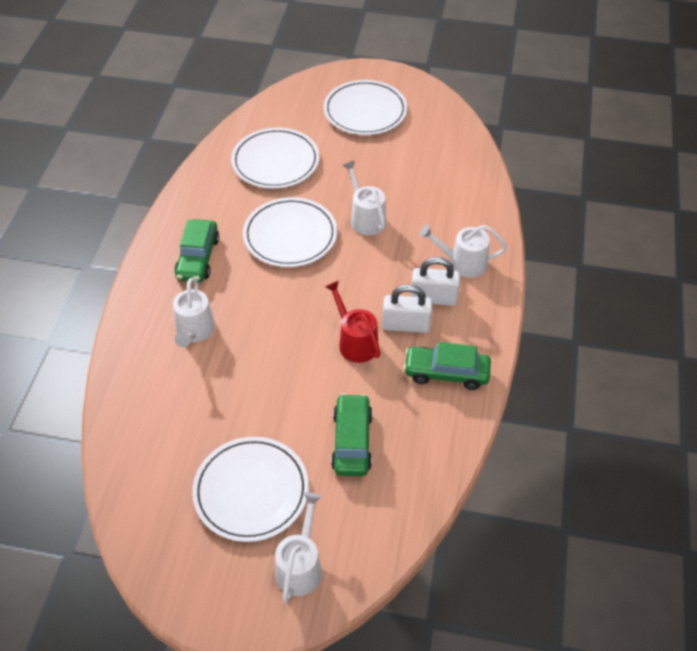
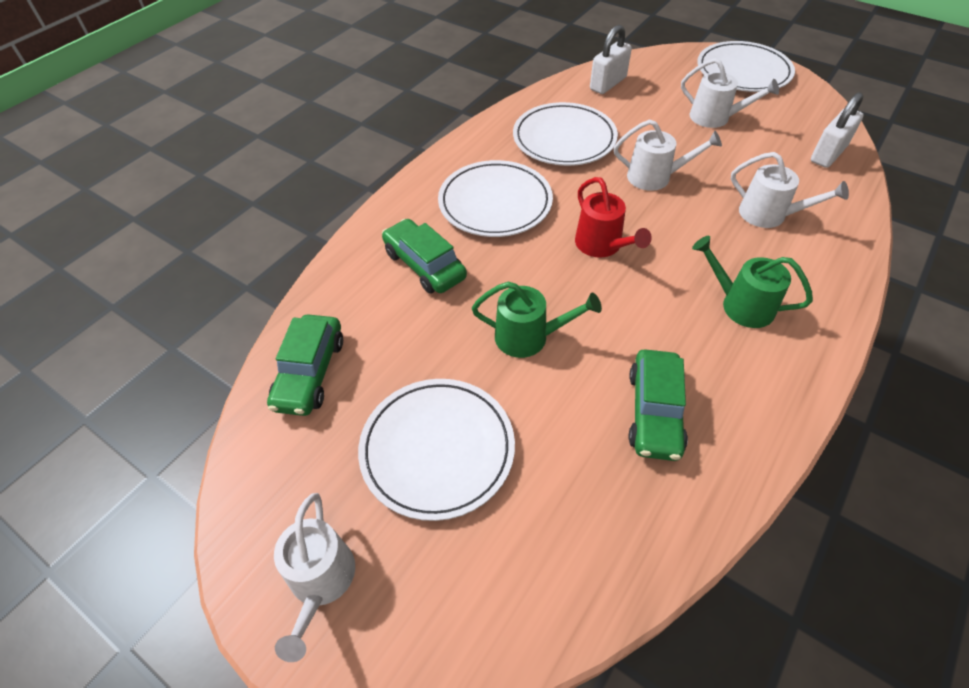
green watering can: none = 0 -> [472,282,602,358] [692,236,813,328] = 2

